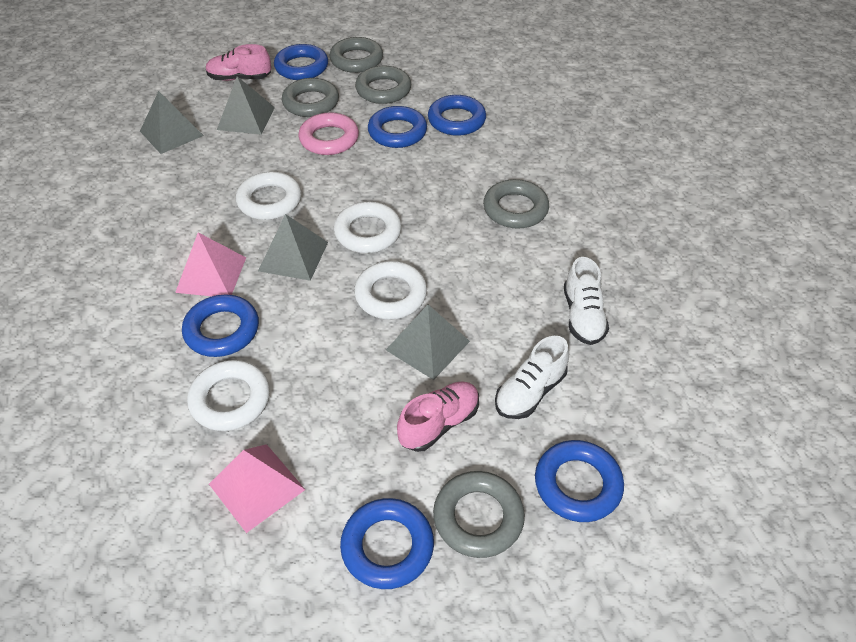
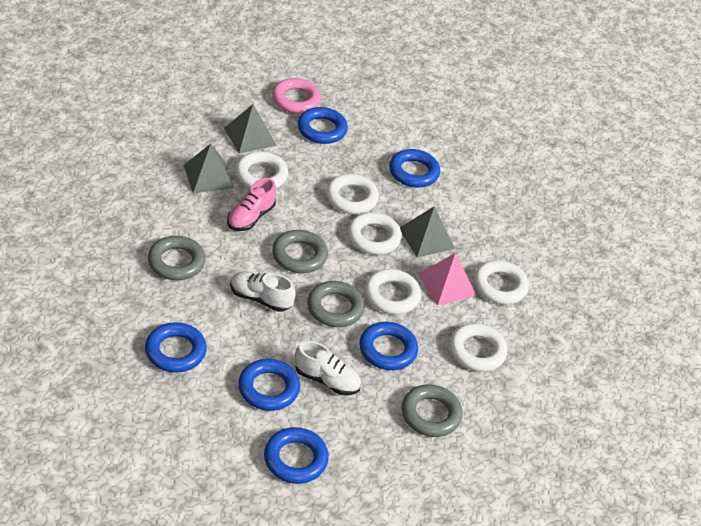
grey pyramid: [140,91,204,154] [217,76,275,135] [258,214,328,281] [386,305,470,380] = 4 -> [184,144,234,193] [224,104,277,154] [400,206,455,258] = 3
grey ring: [282,78,339,117] [329,37,383,73] [355,65,411,104] [433,471,525,558] [483,179,549,229] = 5 -> [148,236,206,280] [272,230,328,273] [307,281,365,327] [402,384,463,437] = 4
pink pyramid: [175,233,246,296] [209,444,305,533] = 2 -> [418,253,477,306] = 1
pink shoe: [206,44,271,81] [397,381,479,452] = 2 -> [227,178,276,231] = 1
white ring: [187,360,270,431] [236,171,301,220] [334,202,402,253] [354,261,427,319] = 4 -> [236,151,288,188] [326,174,379,214] [348,212,402,255] [365,269,421,314] [450,323,508,372] [474,260,529,304] = 6

